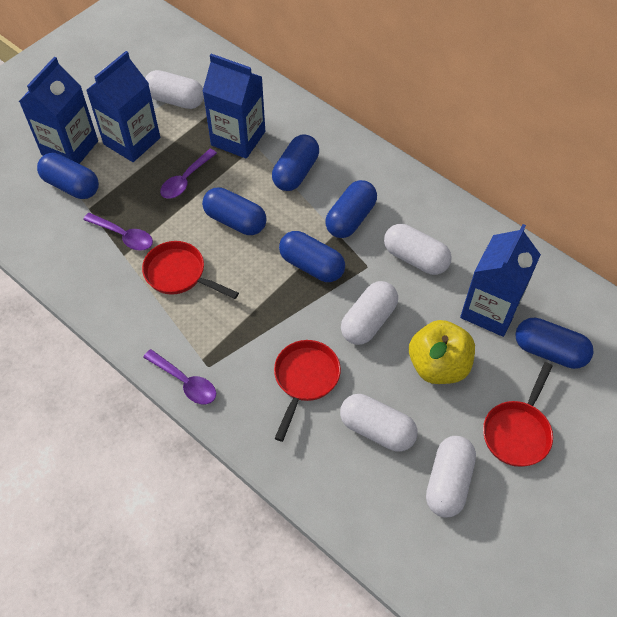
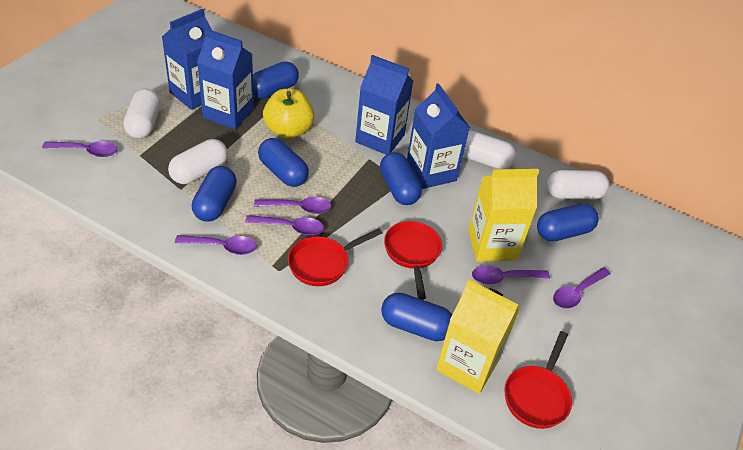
purple spoon: [83,213,153,251] [143,349,216,405] [160,149,217,199] = 3 -> [42,141,117,157] [175,235,256,255] [245,215,324,235] [254,197,331,214] [472,265,550,285] [553,267,611,309] = 6
white capsule: [145,70,204,109] [340,394,418,451] [341,281,398,345] [384,224,452,275] [426,436,476,517] = 5 -> [123,89,161,138] [168,139,228,184] [463,131,516,169] [547,170,609,199] = 4
yellow carton: none = 0 -> [436,280,520,394] [468,169,539,262] = 2

